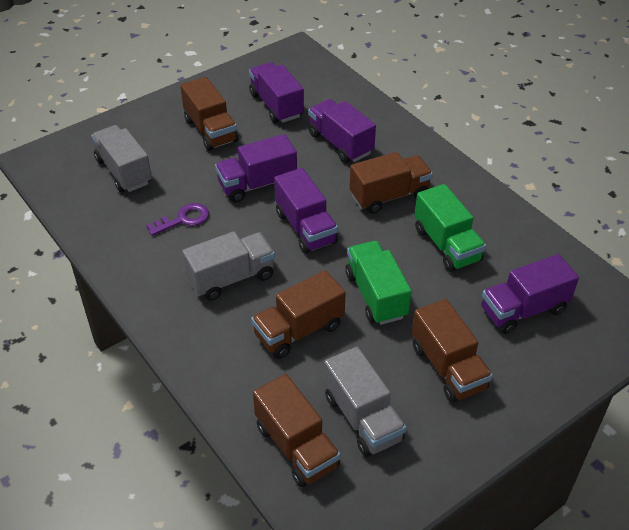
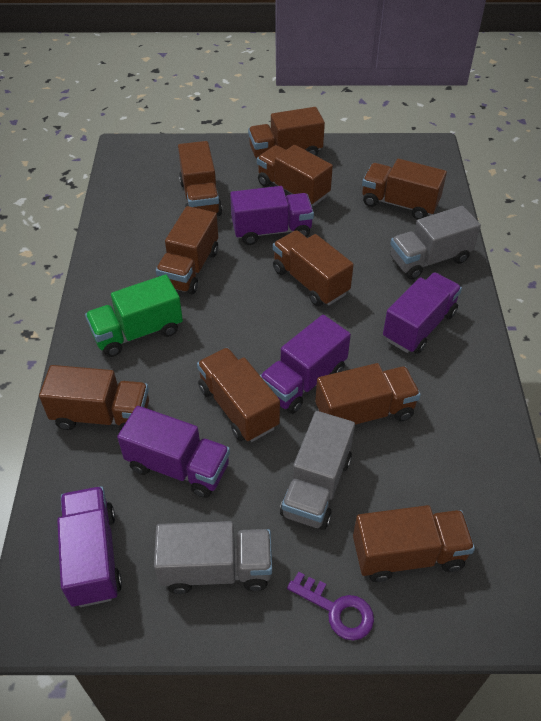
brown truck: [180,77,238,151] [251,270,346,359] [253,374,340,487] [350,152,433,214] [412,299,493,403] = 5 -> [39,365,149,431] [156,206,218,294] [178,141,223,216] [197,348,280,442] [248,107,325,159] [257,145,333,206] [273,230,354,306] [315,363,421,425] [353,505,475,582] [362,159,447,220] = 10
green truck: [345,241,412,325] [414,184,486,272] = 2 -> [85,275,183,357] = 1

